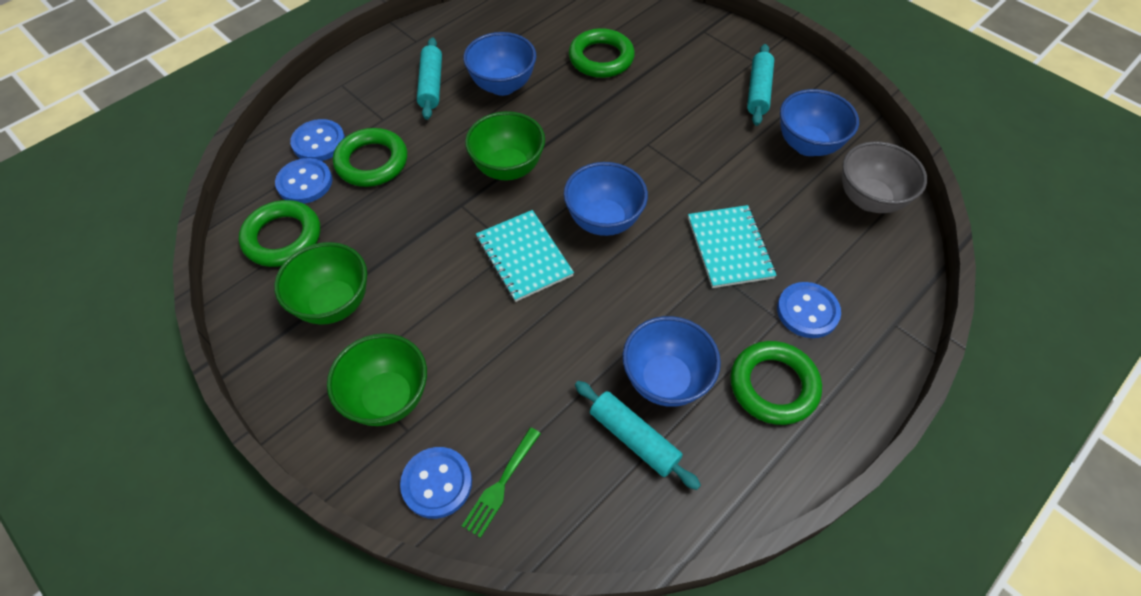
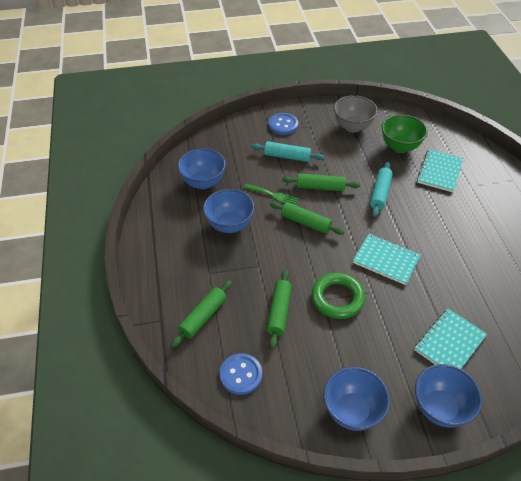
blue button: [275,158,332,204] [290,119,345,161] [400,447,472,519] [777,282,841,338] = 4 -> [220,353,262,395] [269,113,298,135] = 2
green bowl: [274,242,367,325] [327,333,427,426] [465,111,545,181] = 3 -> [382,115,428,153] = 1
green ring: [239,200,320,267] [333,128,407,187] [569,28,635,78] [730,341,822,425] = 4 -> [311,273,365,319] = 1
green rolling pin: none = 0 -> [171,280,232,347] [267,270,292,349] [270,202,344,235] [282,173,360,191] = 4
turquoise notebook: [476,210,574,302] [688,205,777,288] = 2 -> [353,234,421,285] [415,309,487,369] [417,149,463,192] = 3
turquoise rolling pin: [417,37,442,120] [575,381,701,490] [747,44,774,126] = 3 -> [252,141,324,162] [370,162,393,217] = 2

